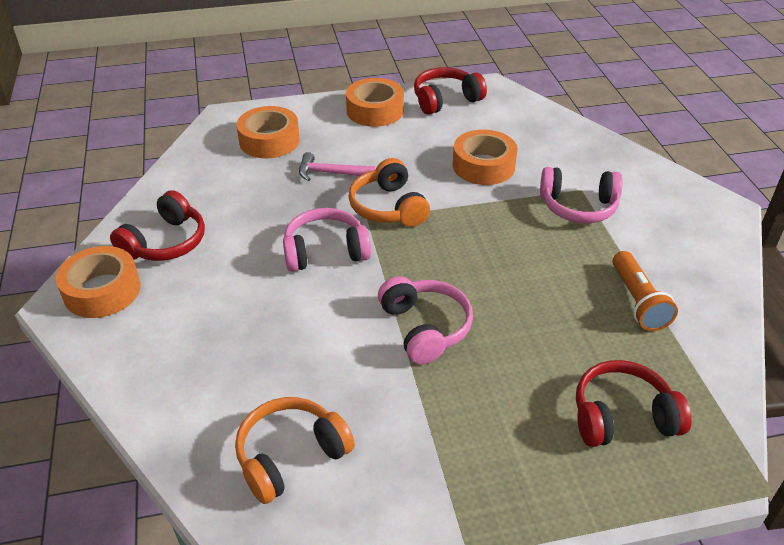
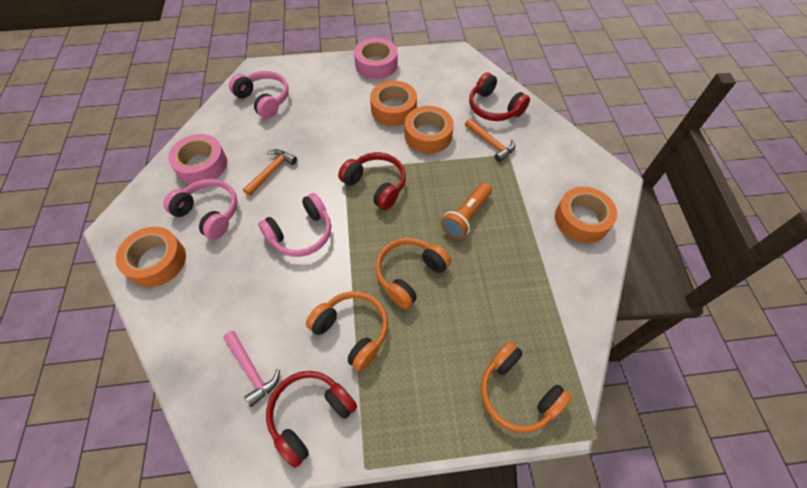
orange hammer: none = 0 -> [243,149,297,196] [465,118,515,162] = 2
orange headphones: [235,397,355,504] [349,158,430,227] = 2 -> [306,291,388,371] [375,238,451,309] [481,342,571,433] = 3
pink tape: none = 0 -> [168,134,227,184] [354,38,398,79] = 2

